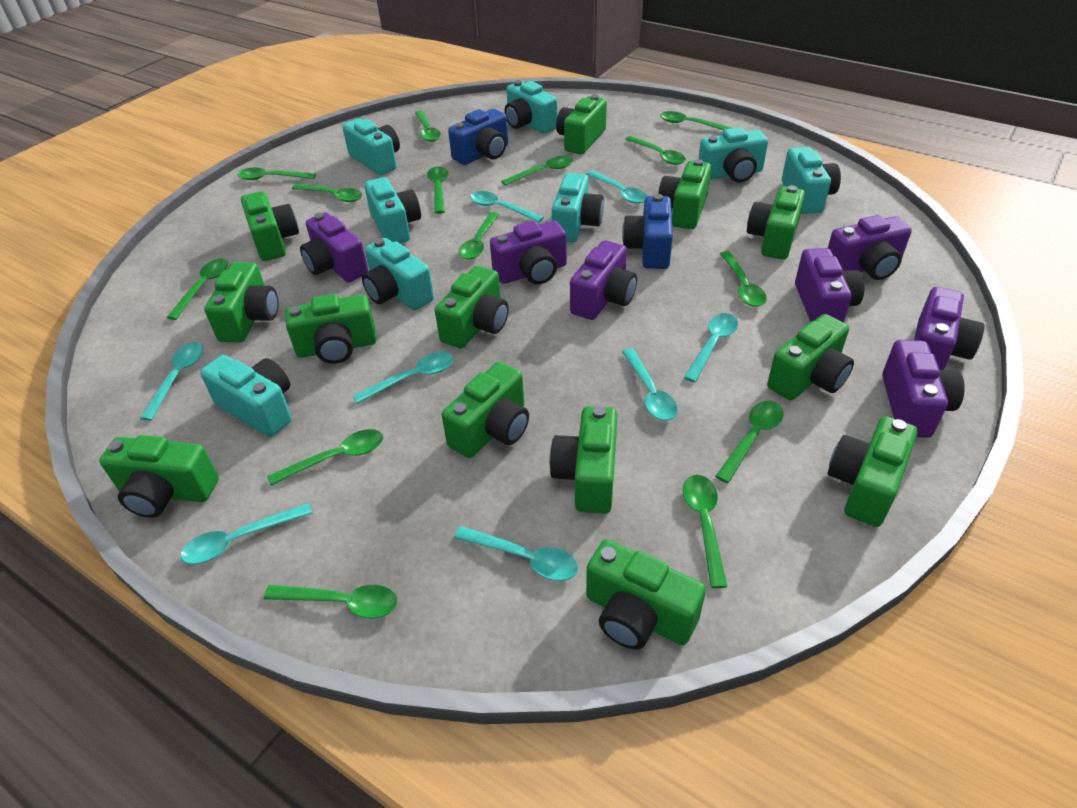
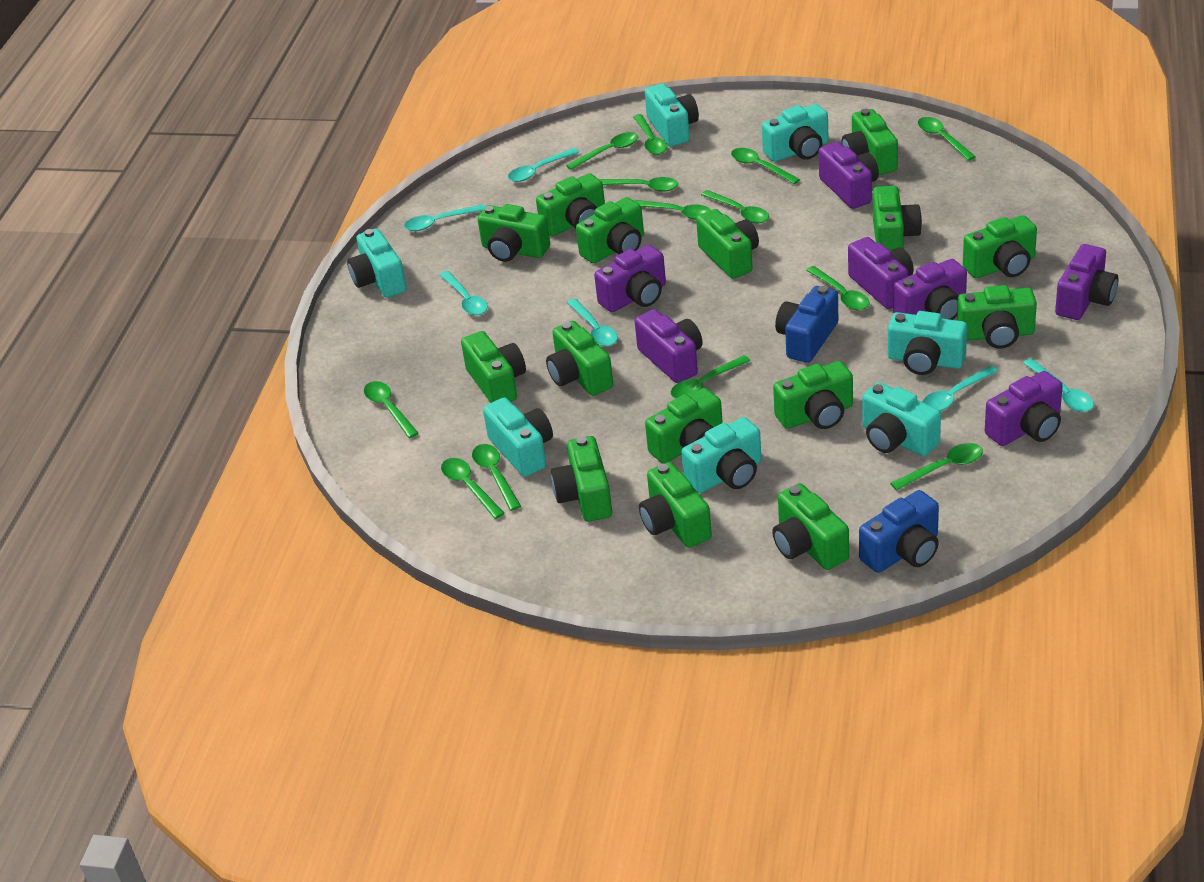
green camera: [99,435,219,518] [204,262,278,343] [241,191,299,261] [285,294,377,364] [435,266,509,349] [442,362,529,458] [549,406,617,514] [556,95,607,154] [586,540,706,650] [658,159,711,229] [747,185,805,260] [767,314,854,401] [828,416,917,527] = 13 -> [461,331,526,403] [478,204,550,262] [536,173,605,236] [546,321,613,396] [551,436,612,522] [576,197,644,263] [639,462,712,548] [645,388,723,464] [696,209,759,279] [772,483,849,570] [773,361,853,429] [842,109,898,175] [873,186,922,251] [957,285,1037,348] [963,215,1037,278] = 15
green spoon: [167,259,228,320] [237,167,316,180] [264,585,398,618] [267,429,383,486] [292,184,363,202] [415,111,441,142] [427,166,448,214] [459,212,499,259] [501,155,573,186] [625,136,686,165] [660,111,732,130] [683,475,727,589] [715,401,784,483] [720,251,767,307] = 14 -> [364,381,419,438] [441,458,504,519] [472,444,521,511] [566,132,638,170] [599,177,678,192] [633,114,667,155] [634,200,711,220] [671,355,751,398] [701,190,769,223] [731,148,800,184] [806,266,869,310] [890,443,983,491] [918,117,976,161] = 13
turquoise camera: [200,355,292,437] [343,119,400,175] [362,238,434,310] [364,177,421,243] [504,80,558,134] [552,173,604,243] [698,127,768,182] [782,147,841,214] = 8 -> [347,228,407,298] [483,397,553,477] [645,83,699,147] [682,417,761,493] [762,104,828,162] [862,382,941,456] [888,311,967,375] = 7
turquoise spoon: [140,342,204,421] [181,503,313,564] [353,352,454,404] [454,526,578,581] [470,191,544,223] [586,170,647,204] [622,348,678,420] [684,313,738,382] = 8 -> [404,204,486,231] [440,271,488,315] [508,148,579,182] [567,298,618,346] [922,365,998,411] [1023,358,1094,412] = 6

